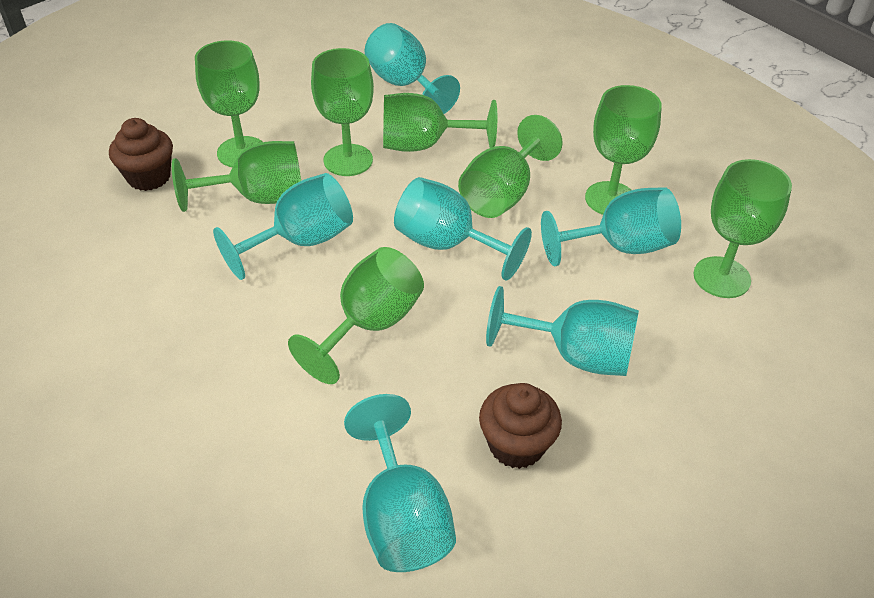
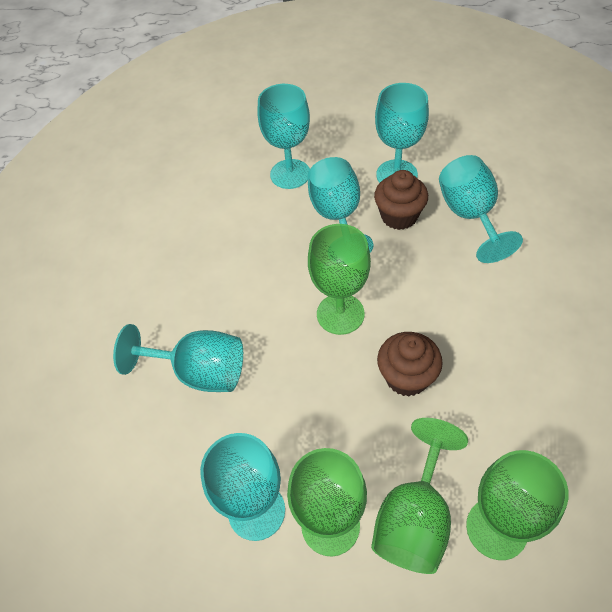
green goblet: [172,141,301,212] [195,40,263,167] [288,247,424,384] [311,48,374,176] [383,93,497,152] [458,115,563,218] [585,85,662,215] [693,159,792,298] = 8 -> [287,448,367,556] [308,224,371,335] [371,418,468,574] [466,450,569,560] = 4

